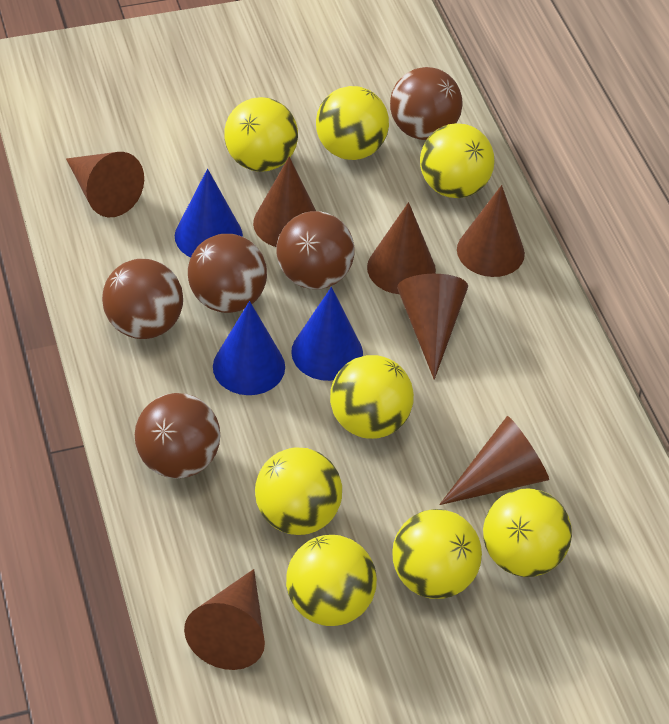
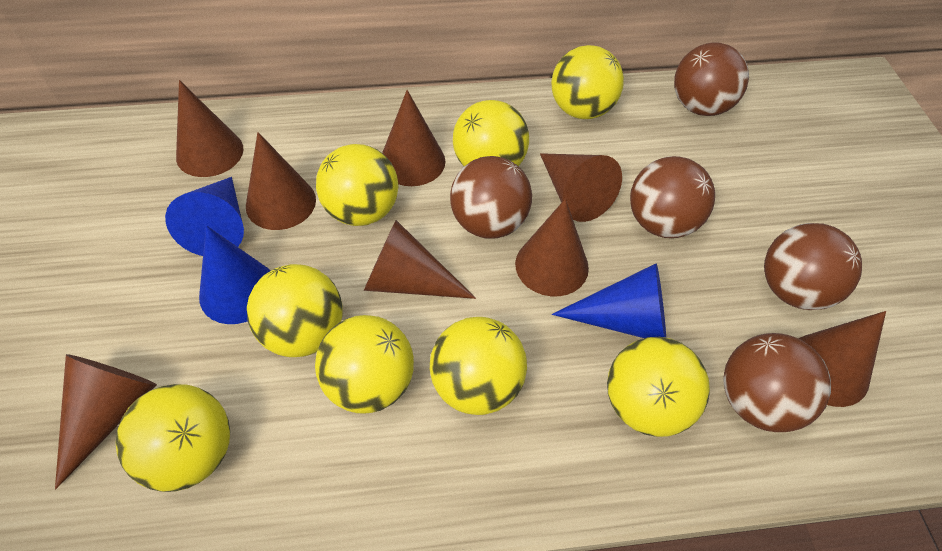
brown cone: [66,152,144,217] [184,569,265,670] [253,157,316,247] [367,202,436,294] [397,274,468,380] [439,416,549,505] [457,185,525,277] = 7 -> [55,354,157,489] [176,80,243,177] [246,132,316,230] [364,220,476,299] [382,90,446,186] [515,199,589,296] [540,153,622,222] [798,311,886,407] = 8

